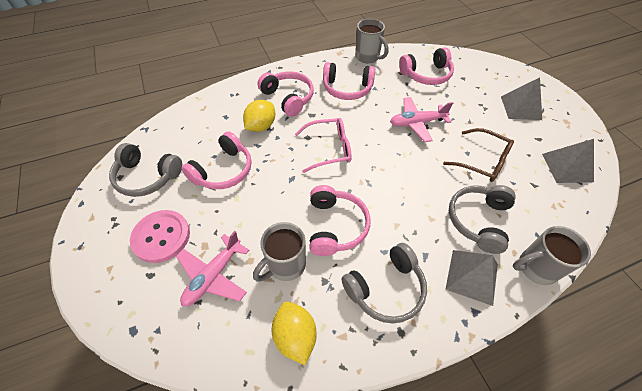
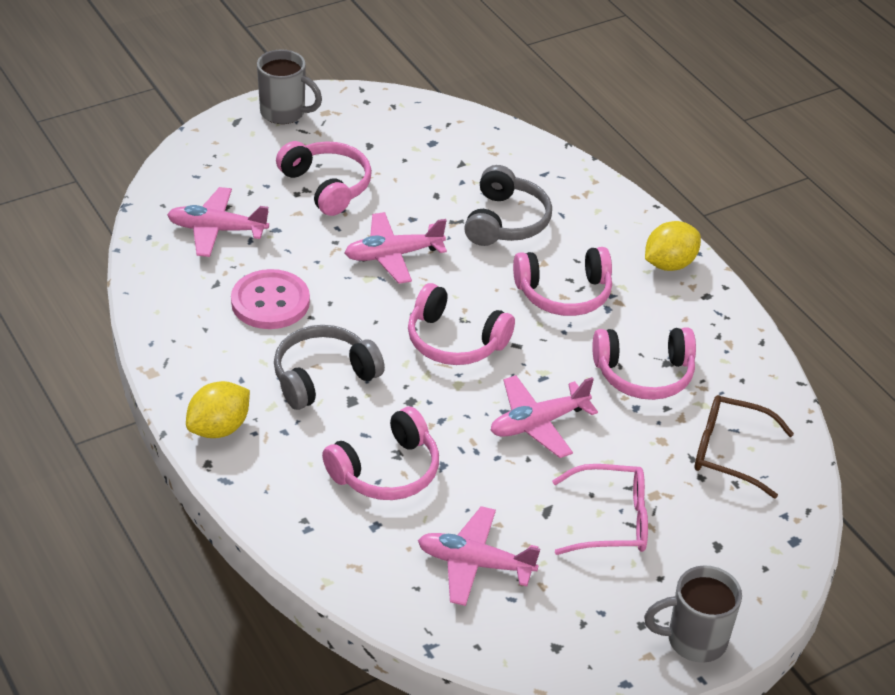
grey headphones: [109,143,182,197] [341,243,427,323] [449,185,516,254] = 3 -> [274,325,385,410] [464,165,552,246] = 2
grey mug: [253,222,306,282] [355,19,388,63] [513,226,591,285] = 3 -> [257,50,322,124] [644,565,742,663] = 2
grey pyramid: [446,250,498,306] [501,77,542,120] [542,139,594,183] = 3 -> none = 0
pink plane: [176,231,249,306] [390,97,453,142] = 2 -> [167,187,269,257] [344,212,447,284] [418,506,540,606] [490,375,598,458] = 4

